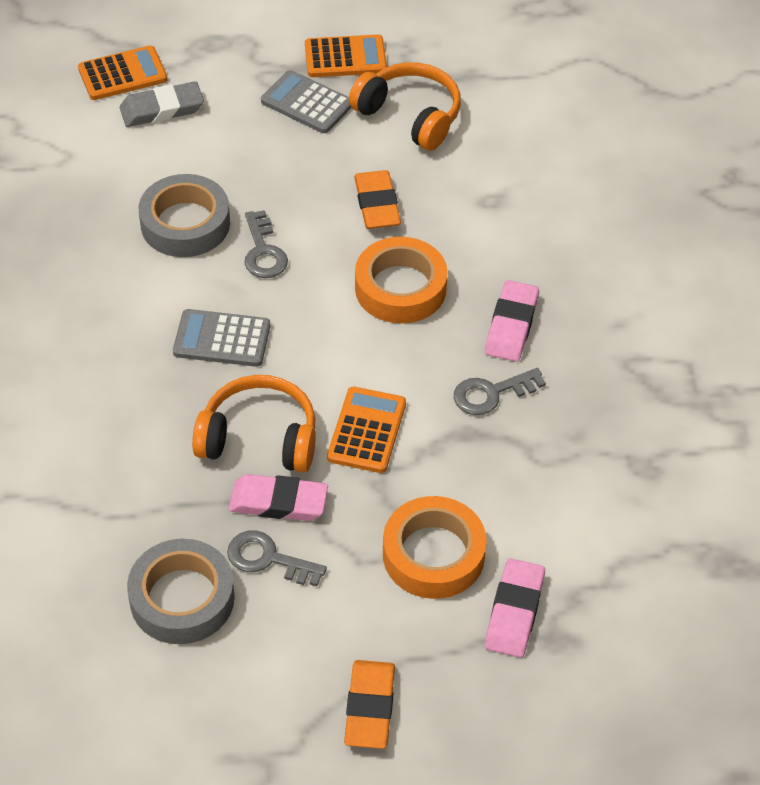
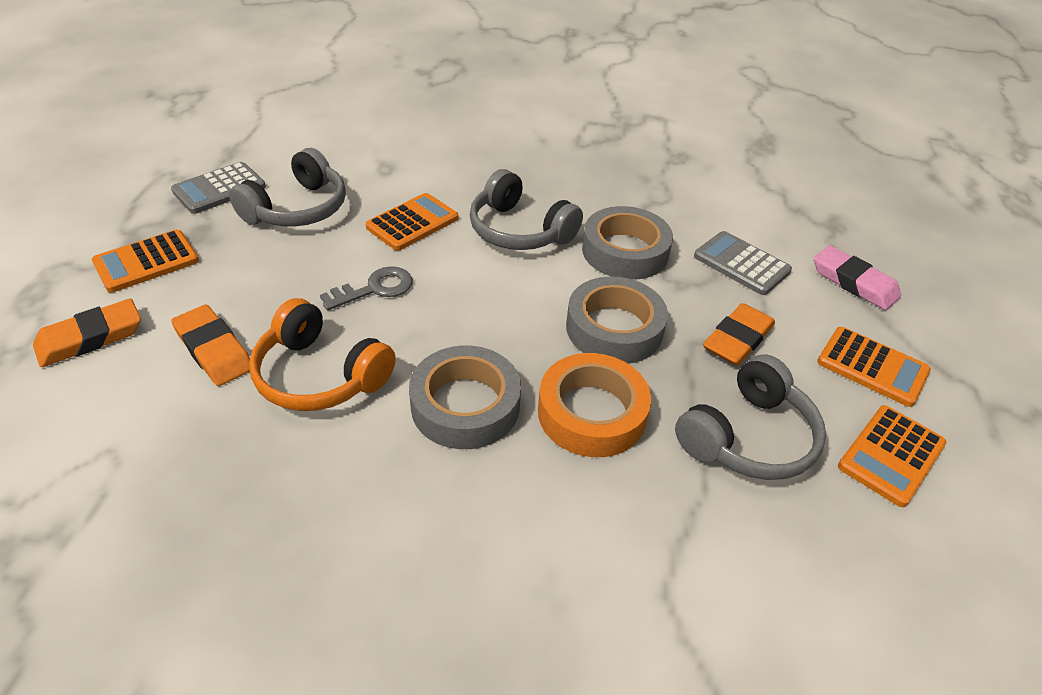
grey eraser: [120,81,204,127] = 1 -> none = 0
grey headphones: none = 0 -> [229,148,346,227] [470,169,583,250] [675,355,826,480] = 3
grey key: [227,530,327,586] [244,210,288,278] [454,368,546,415] = 3 -> [320,266,413,310] = 1
grey tape: [127,539,235,644] [139,174,230,257] = 2 -> [409,346,521,449] [566,276,668,364] [582,206,673,280] = 3
orange calculator: [78,45,167,100] [305,34,387,77] [327,387,406,473] = 3 -> [92,230,199,292] [365,193,458,251] [817,327,931,407] [838,405,947,507] = 4
orange eraser: [344,660,395,749] [354,170,401,229] = 2 -> [33,299,141,367] [171,305,250,386] [703,303,775,366] = 3
orange headphones: [192,375,316,473] [349,62,461,151] = 2 -> [249,298,396,411] = 1
orange tape: [355,237,448,324] [383,496,487,599] = 2 -> [538,353,651,457] = 1
pink eraser: [228,474,328,521] [485,280,539,362] [485,558,545,658] = 3 -> [814,245,901,310] = 1

